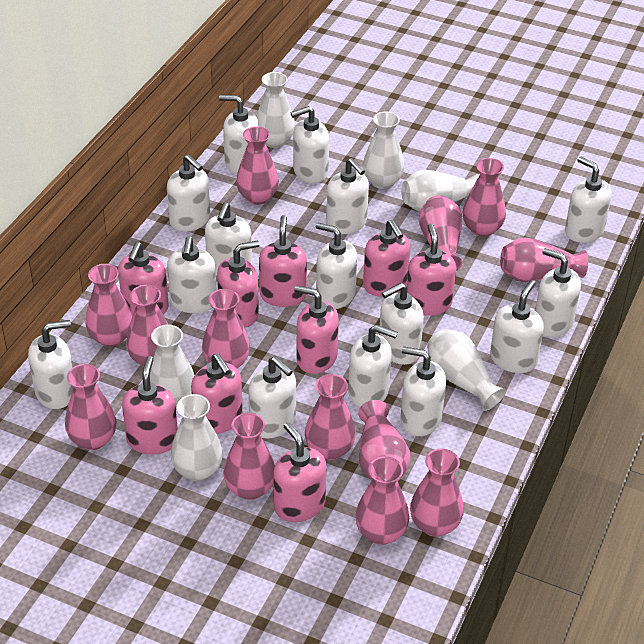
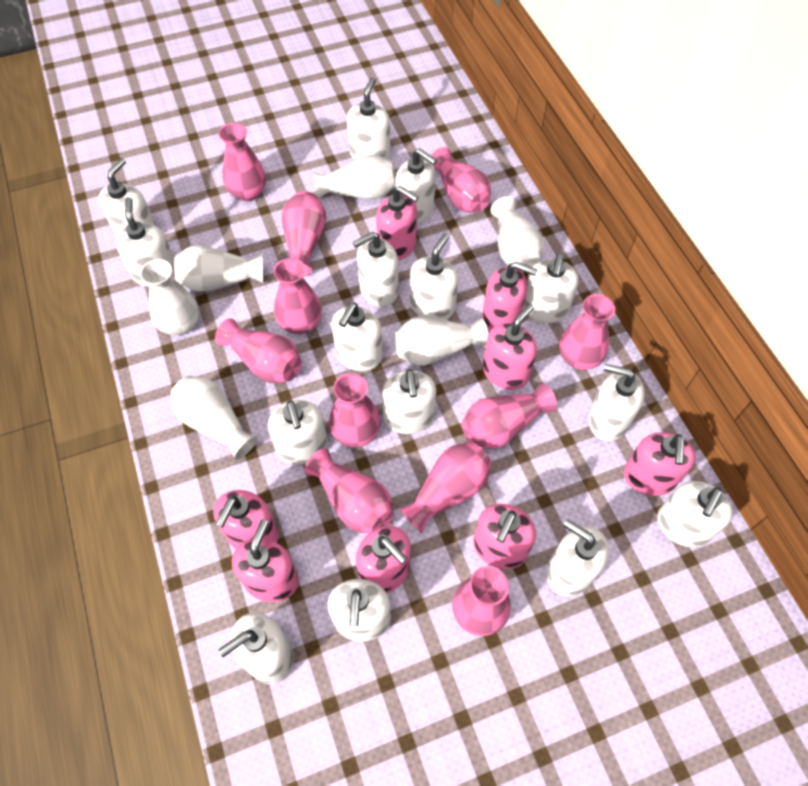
pink soap dispenser: [118,242,169,316] [122,356,178,455] [191,353,243,434] [217,240,260,328] [259,215,307,307] [273,422,327,522] [294,285,339,374] [363,220,410,297] [407,224,456,316] = 9 -> [213,490,279,549] [232,519,299,602] [356,526,411,593] [376,186,418,261] [473,504,536,569] [482,262,538,332] [483,304,537,390] [624,432,696,496] = 8
pink vase: [65,364,116,450] [85,264,132,347] [126,285,168,367] [202,289,250,368] [224,413,275,500] [236,126,279,205] [305,374,356,460] [355,456,409,545] [358,400,410,481] [410,449,464,537] [419,195,462,271] [462,158,506,237] [500,237,588,282] = 13 -> [215,318,302,383] [219,123,266,201] [274,258,322,334] [282,191,326,276] [304,448,394,534] [329,373,381,448] [399,442,491,533] [431,147,491,213] [452,566,511,636] [462,384,557,449] [559,294,615,370] = 11

